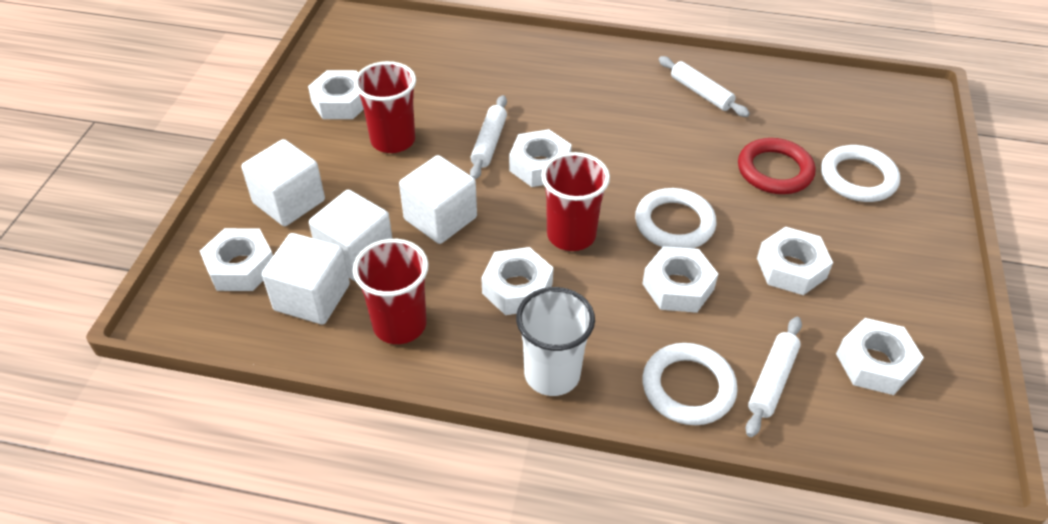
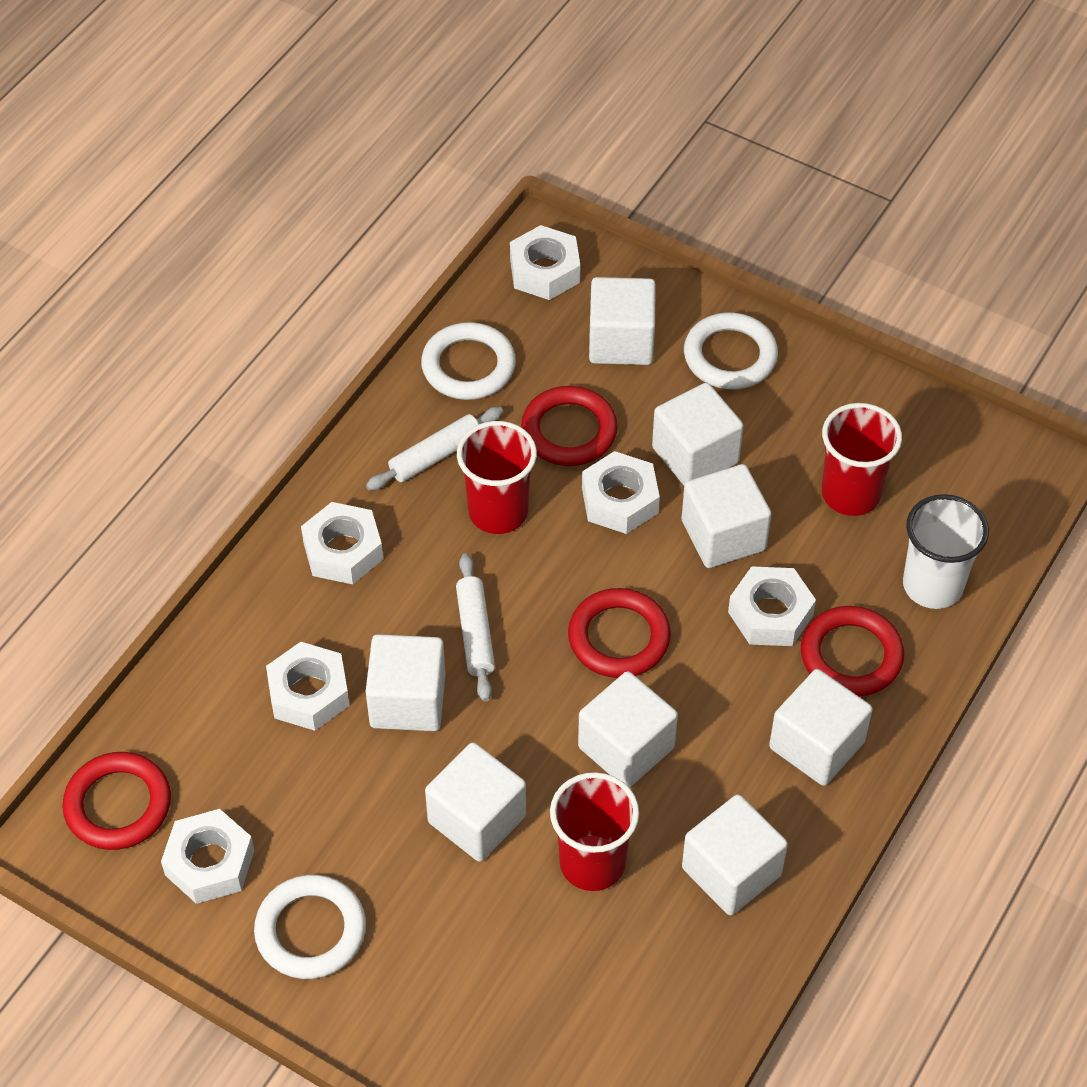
red ring: [738,138,816,194] = 1 -> [62,752,171,850] [521,386,618,466] [568,588,671,678] [801,606,904,696] = 4
white cube: [241,139,325,226] [262,233,350,324] [309,190,393,281] [399,155,477,244] = 4 -> [366,634,445,731] [425,743,526,862] [578,671,678,788] [589,277,656,365] [652,383,743,485] [681,464,771,568] [682,795,788,915] [769,669,873,786] = 8
white nut: [200,228,273,291] [308,70,364,119] [481,247,553,315] [509,129,572,187] [642,246,718,313] [757,227,833,295] [836,318,924,395] = 7 -> [161,809,255,904] [266,642,350,731] [301,502,383,584] [510,225,580,300] [582,451,660,534] [728,566,816,646] = 6
white rolling pin: [470,95,507,179] [659,56,750,117] [746,317,802,437] = 3 -> [366,407,503,491] [456,553,495,702] = 2

